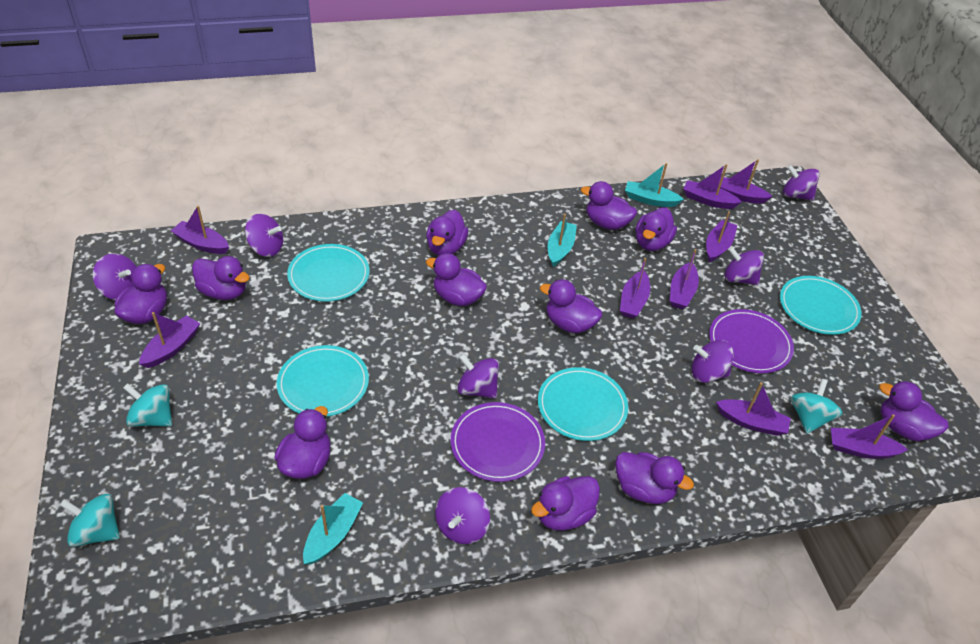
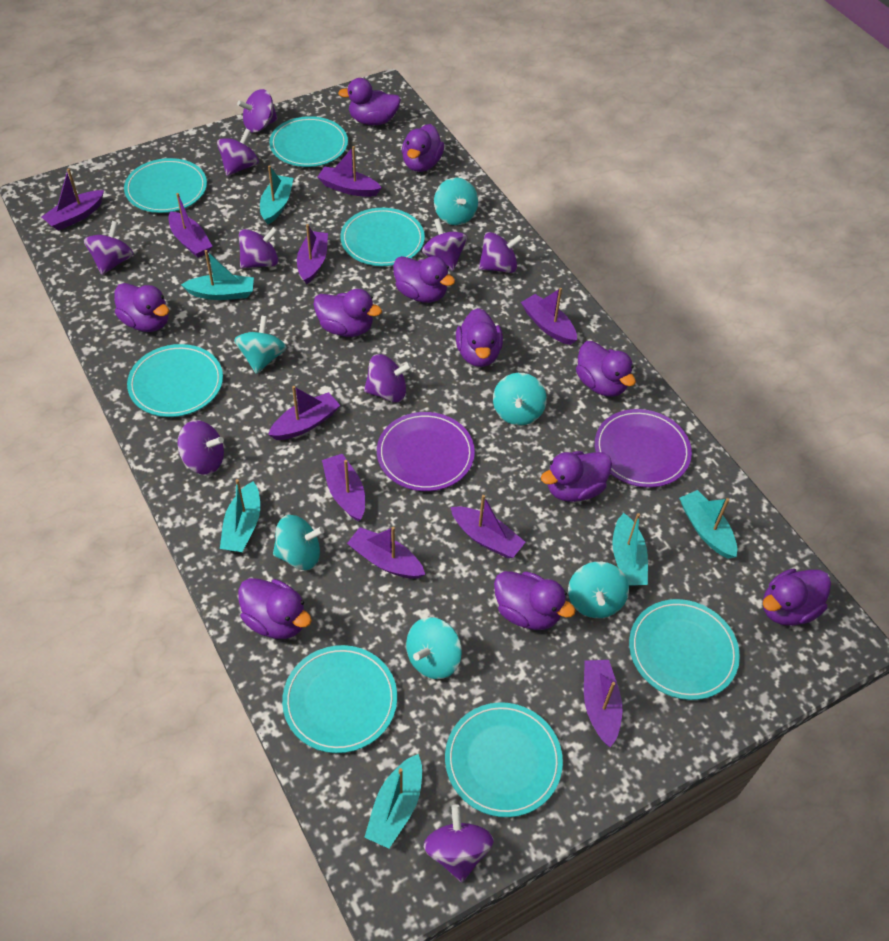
purple boat: [139,312,201,368] [171,206,229,254] [620,258,650,319] [670,249,699,309] [683,164,741,209] [706,211,737,262] [716,382,791,436] [718,159,772,204] [831,414,908,459] = 9 -> [42,168,104,231] [168,193,212,258] [268,386,340,440] [297,224,328,285] [318,146,382,197] [322,454,365,521] [347,527,425,579] [450,495,525,558] [521,288,577,345] [584,660,622,747] = 10
purple spinning top: [93,253,136,300] [245,214,283,257] [435,487,490,544] [458,354,499,399] [692,340,734,383] [725,247,764,285] [783,165,820,201] = 7 -> [84,221,133,275] [177,420,224,475] [217,129,259,176] [237,89,278,133] [239,227,278,268] [364,354,412,402] [422,218,467,271] [424,804,494,882] [479,232,523,273] = 9
turquoise boat: [303,493,363,565] [548,214,577,267] [625,163,684,207] = 3 -> [181,250,254,300] [220,479,260,552] [260,165,294,225] [364,754,422,849] [613,513,648,586] [679,490,737,558] = 6
turquoise plate: [277,345,369,417] [287,244,370,302] [538,367,628,441] [780,276,862,335] = 4 -> [124,158,207,213] [127,344,223,417] [269,116,348,167] [282,645,397,753] [341,208,425,266] [445,702,563,817] [629,599,740,700] = 7
turquoise spinning top: [60,494,120,547] [123,383,172,427] [791,379,843,434] = 3 -> [234,316,287,374] [273,515,324,570] [406,617,462,679] [434,177,478,225] [493,373,547,425] [568,562,629,618] = 6

